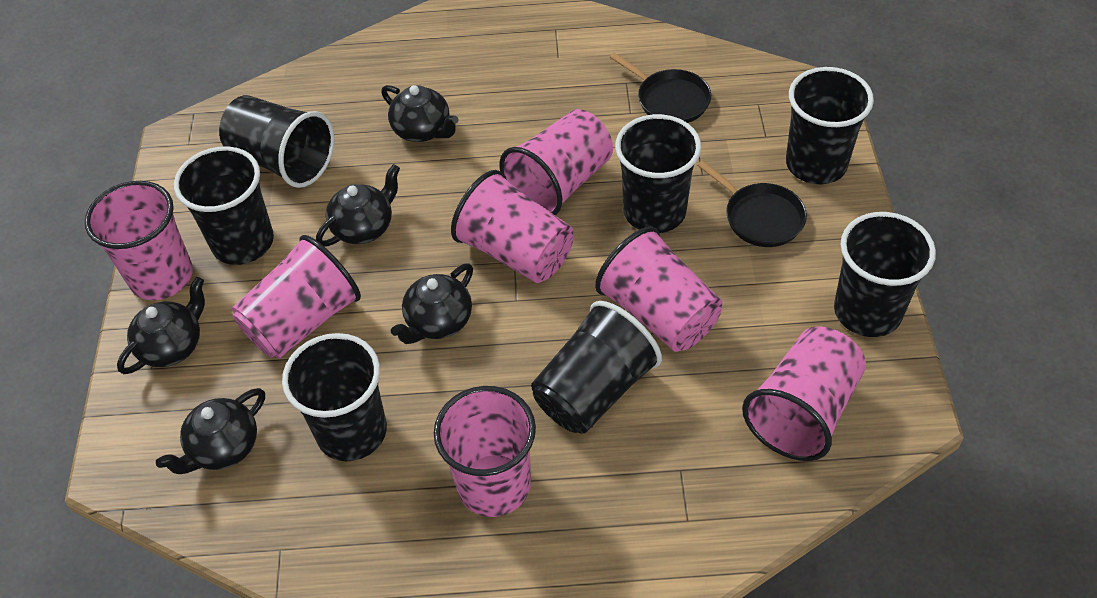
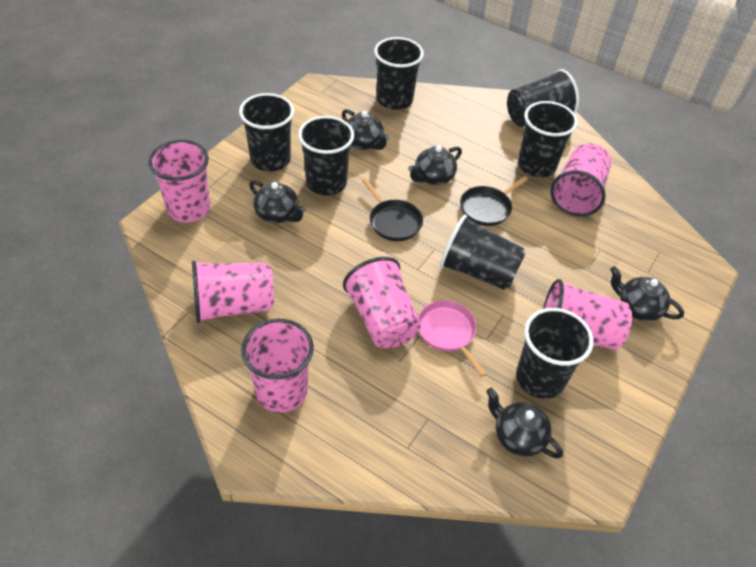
pink cup: [85,181,193,300] [232,235,361,359] [434,386,536,517] [451,170,573,283] [500,109,613,215] [595,227,722,352] [742,326,866,461] = 7 -> [148,140,211,222] [192,260,274,323] [241,319,314,413] [343,257,421,348] [543,279,632,350] [550,144,612,216] = 6
pink pan: none = 0 -> [418,300,486,377] = 1

